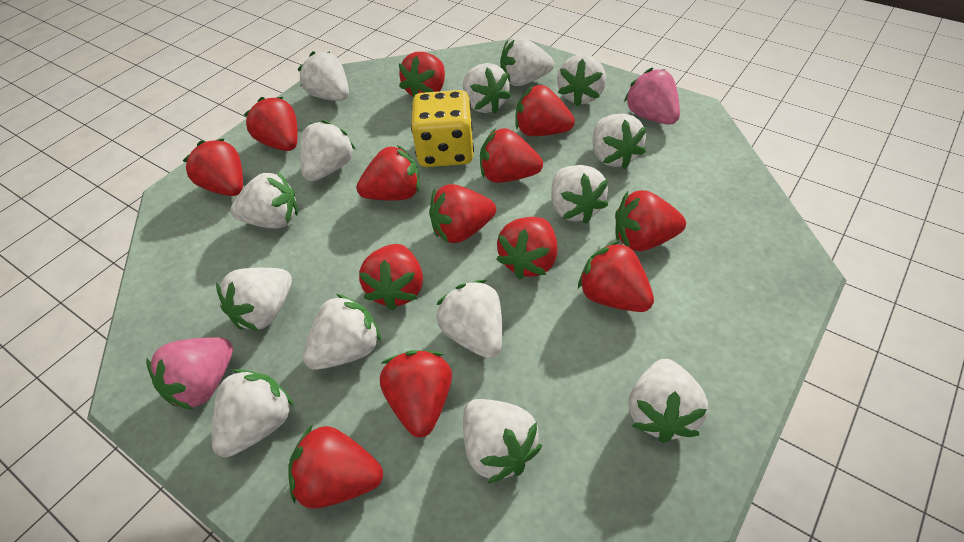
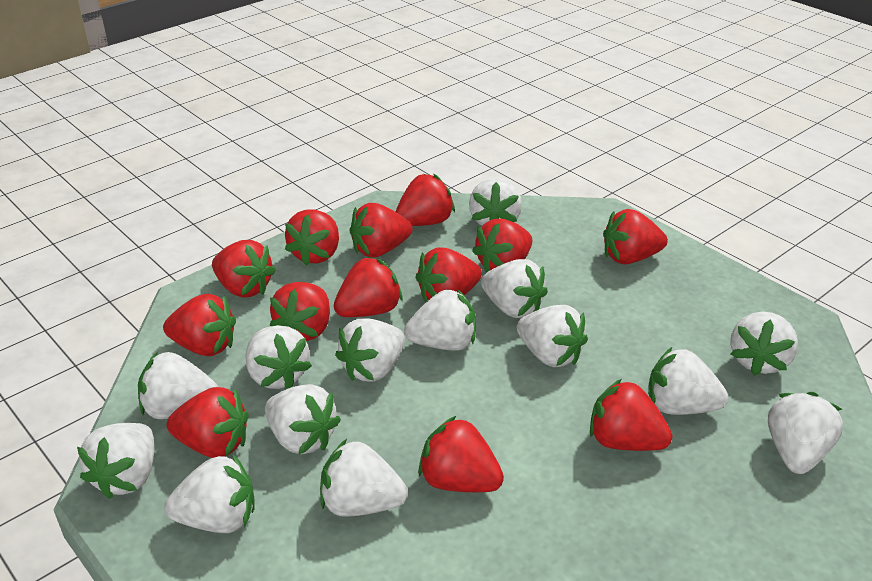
pink strawberry: [146,337,233,410] [624,68,680,125] = 2 -> none = 0
yellow dice: [411,90,474,167] = 1 -> none = 0

